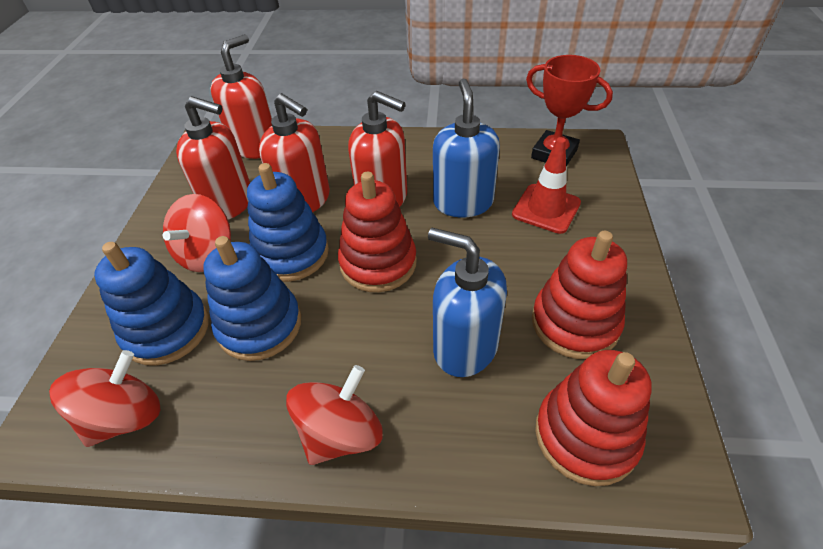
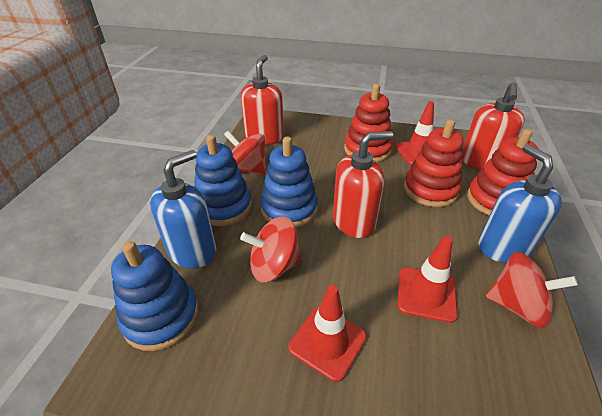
red soap dispenser: [176,96,250,220] [210,34,272,159] [259,93,330,212] [348,91,407,207] = 4 -> [241,55,284,145] [333,131,393,238] [462,82,525,170] = 3
red traffic cone: [512,137,581,234] = 1 -> [288,285,367,382] [395,101,434,165] [397,236,458,323] = 3
red trophy: [526,55,613,167] = 1 -> none = 0

